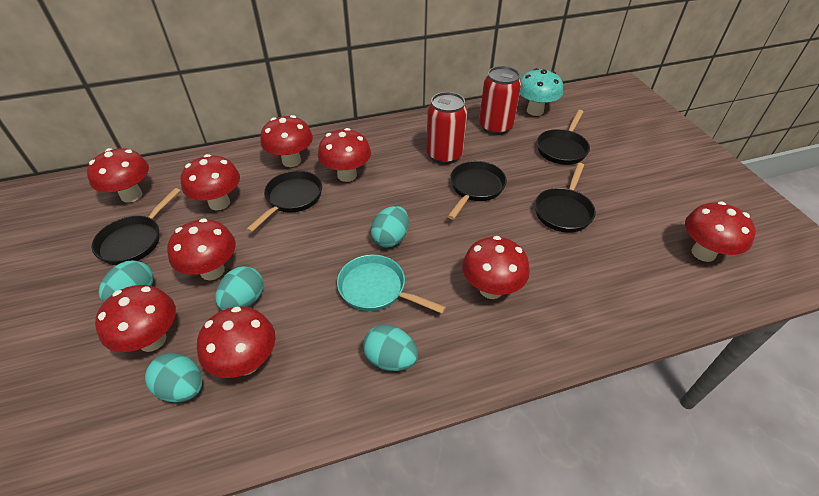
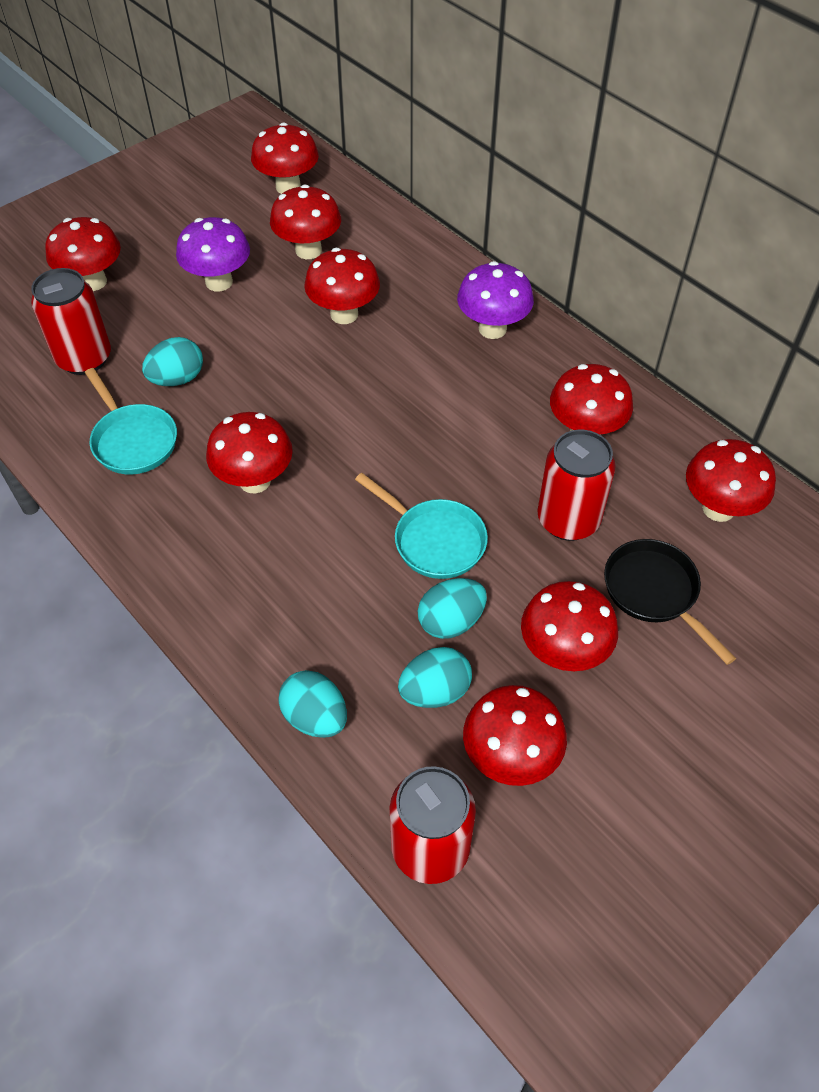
black pan: [92,188,180,265] [246,171,322,233] [448,161,507,220] [535,163,596,233] [537,110,590,165] = 5 -> [604,539,736,665] = 1
purple mushroom: none = 0 -> [176,217,250,291] [457,261,534,339] = 2
red can: [426,92,467,164] [479,66,521,135] = 2 -> [31,268,111,375] [390,766,476,884] [538,430,616,541] = 3
turquoise egg: [99,260,154,302] [145,353,202,402] [215,266,264,310] [363,324,418,371] [371,206,409,247] = 5 -> [142,337,203,386] [278,670,347,738] [398,647,472,708] [418,578,487,639] = 4
turquoise mushroom: [520,68,563,116] = 1 -> none = 0
turquoise pan: [337,255,446,314] = 1 -> [85,368,177,474] [355,473,488,579] = 2

